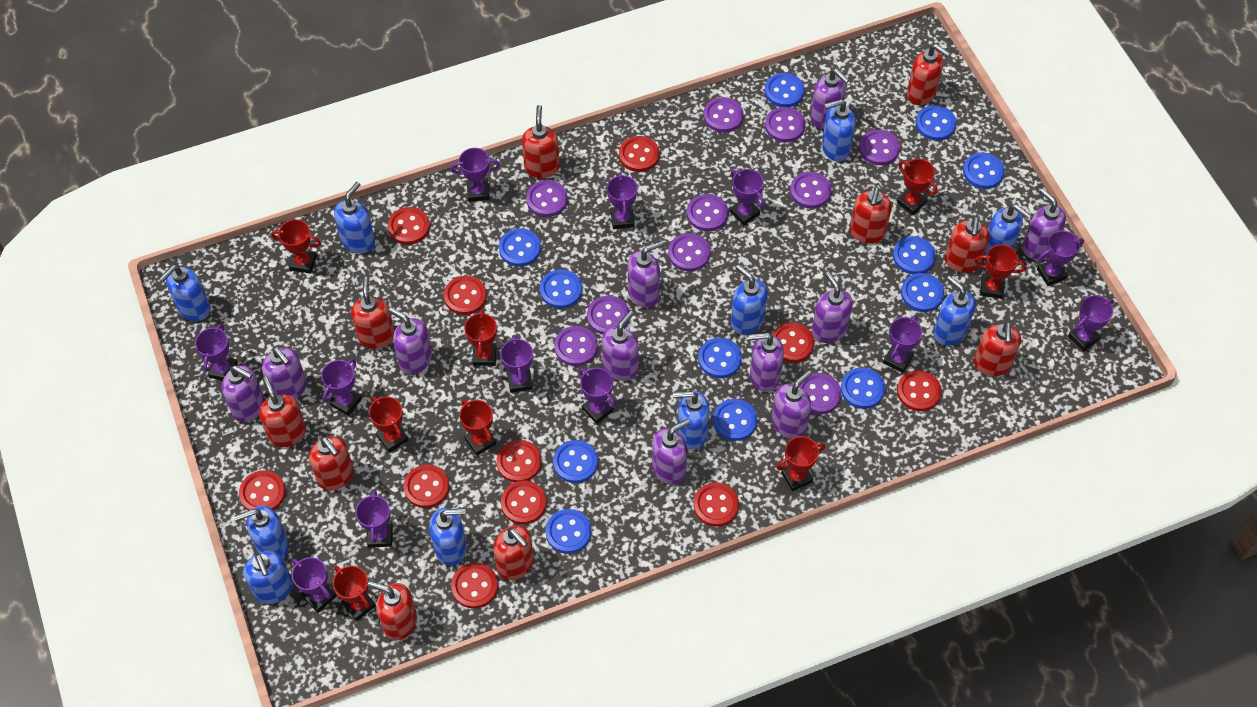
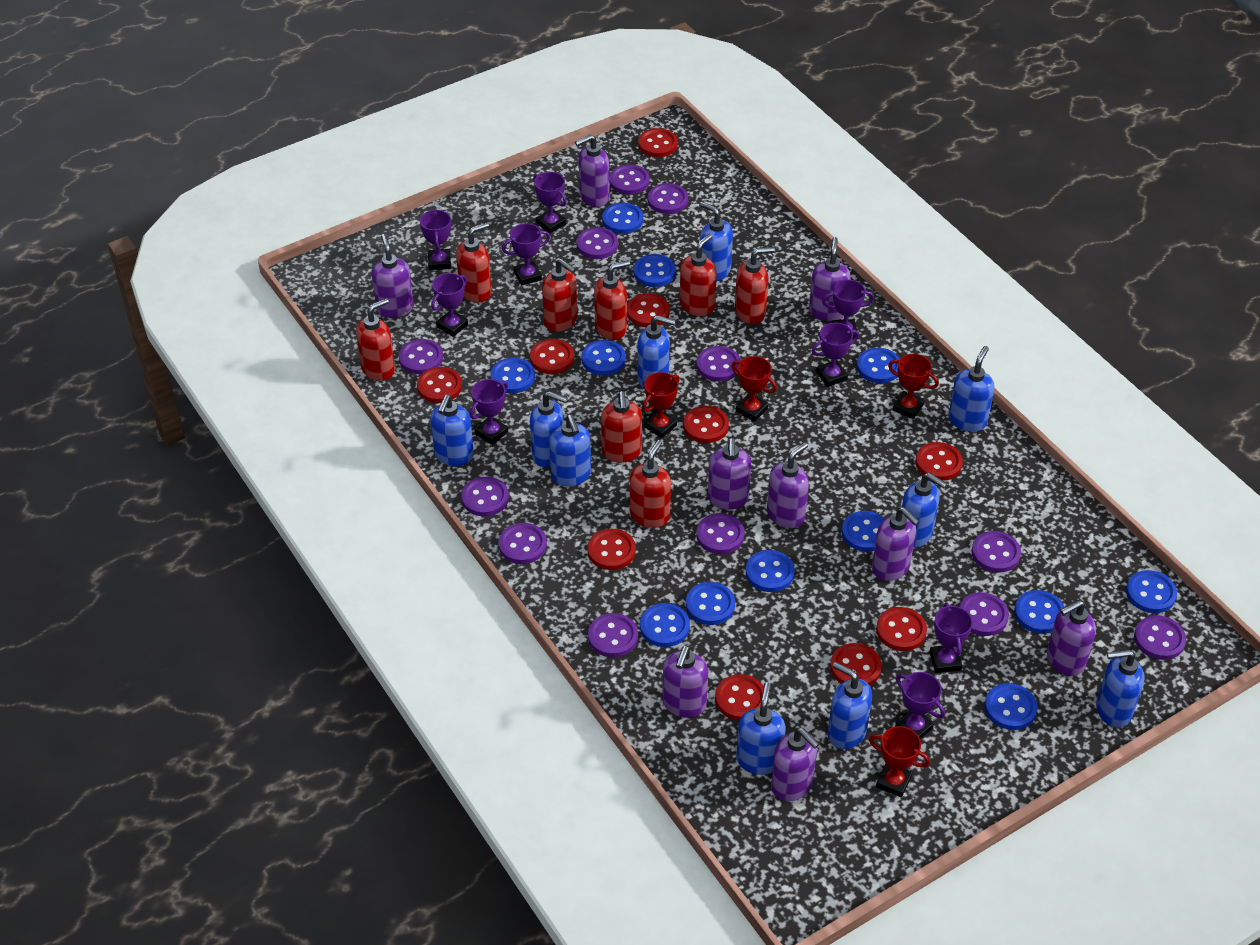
purple button: [526,180,568,217] [554,326,598,366] [587,296,629,335] [668,233,710,272] [687,194,728,231] [703,97,744,133] [765,107,805,142] [790,172,832,209] [799,373,841,414] [859,129,900,165] = 10 -> [399,339,443,374] [461,477,509,516] [499,523,547,564] [576,227,618,259] [588,613,638,657] [609,164,650,195] [648,183,688,214] [696,346,741,382] [696,513,745,554] [959,592,1009,636] [971,531,1021,573] [1134,615,1186,660] = 12
purple soap dispenser: [222,365,265,422] [262,347,307,399] [388,307,432,374] [602,310,638,381] [628,241,663,308] [652,419,690,485] [749,333,784,392] [771,370,812,439] [810,69,849,129] [812,272,853,343] [1022,188,1066,259] = 11 -> [372,234,414,318] [575,135,609,207] [662,645,708,718] [708,438,751,510] [767,442,809,528] [771,728,819,801] [809,237,851,321] [872,507,920,581] [1047,600,1096,676] = 9
purple trophy: [195,324,238,380] [292,557,336,613] [321,359,362,416] [355,490,393,547] [450,148,500,202] [500,335,533,393] [579,368,615,424] [607,172,638,229] [730,169,764,225] [883,316,922,373] [1037,230,1084,286] [1068,295,1114,351] = 12 -> [420,209,451,270] [431,273,468,337] [470,379,508,445] [502,223,550,286] [533,172,567,233] [812,322,859,387] [822,280,874,340] [895,672,945,739] [930,603,973,673] = 9
red button: [239,470,286,510] [388,207,430,245] [404,465,449,508] [444,276,487,315] [451,563,498,608] [496,440,542,482] [501,481,546,524] [619,136,659,172] [693,483,739,527] [772,323,814,363] [897,370,942,411] = 11 -> [417,367,462,403] [530,339,574,374] [587,529,636,570] [627,293,670,327] [638,128,678,157] [683,406,729,443] [715,674,764,721] [830,643,882,686] [876,607,927,651] [916,442,963,481] = 10
red soap dispenser: [259,377,306,447] [309,436,354,491] [351,277,395,349] [368,581,417,641] [493,525,534,580] [522,105,560,178] [850,187,892,244] [907,44,951,105] [945,216,990,273] [974,322,1021,376] = 10 -> [356,298,395,381] [456,222,492,303] [542,259,577,332] [594,260,630,340] [601,391,642,462] [630,440,671,528] [680,233,717,316] [735,247,775,324] = 8
red trophy: [271,219,321,274] [333,565,376,621] [369,396,409,453] [459,399,496,456] [464,309,497,366] [776,436,825,491] [897,159,938,215] [974,244,1026,299] = 8 -> [642,372,680,438] [732,356,777,422] [869,726,930,798] [888,354,939,419] = 4

